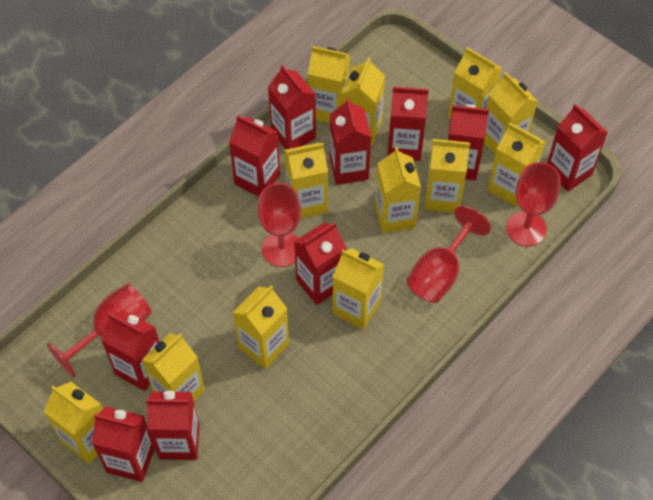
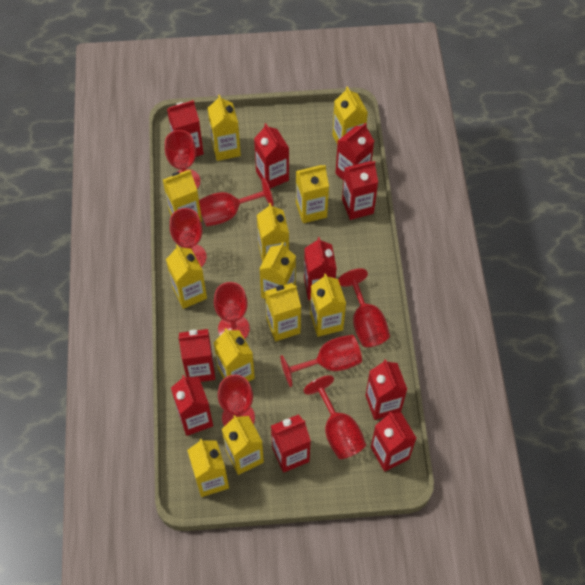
red goblet: [47,283,152,378] [258,183,301,267] [407,206,491,303] [506,162,561,247] = 4 -> [165,130,200,189] [170,208,207,267] [199,178,273,226] [214,282,250,339] [218,375,255,426] [280,335,362,387] [304,375,366,459] [338,268,390,347] = 8

